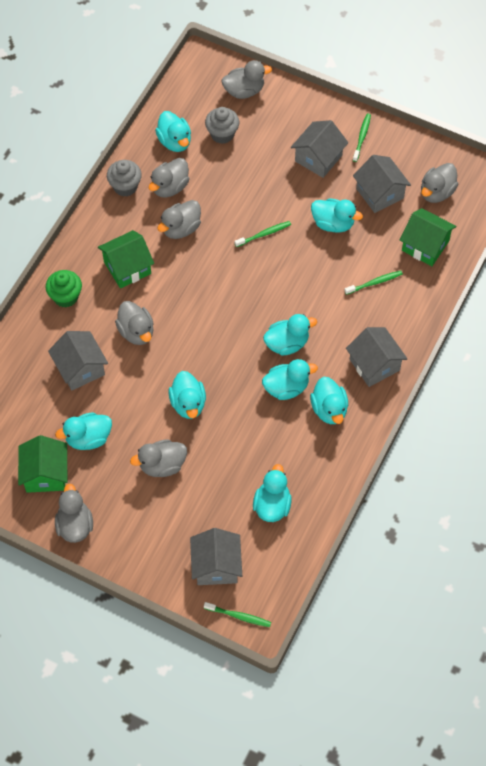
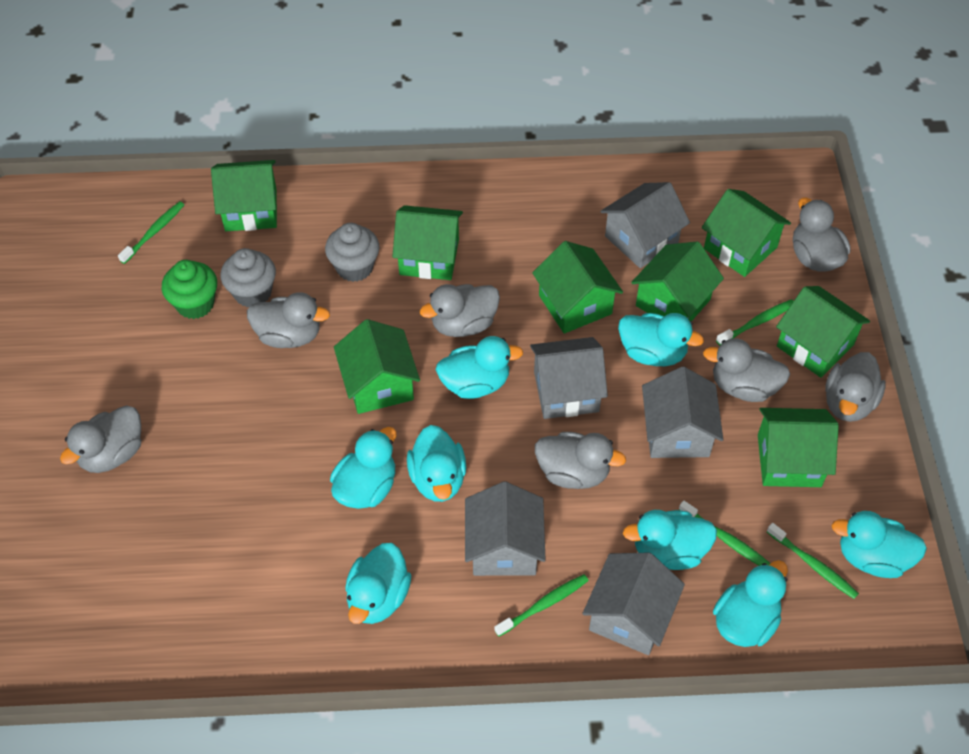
green house: [18,435,67,493] [98,230,154,288] [400,208,456,266] = 3 -> [211,160,277,231] [334,319,420,414] [392,205,463,280] [532,241,623,334] [631,241,724,321] [702,189,791,277] [758,408,839,487] [776,286,870,378] = 8
green toothbrush: [204,602,271,627] [235,221,291,247] [344,271,403,295] [353,114,371,162] = 4 -> [118,201,184,264] [494,574,589,637] [679,501,771,566] [716,299,793,345] [767,523,859,599] = 5

